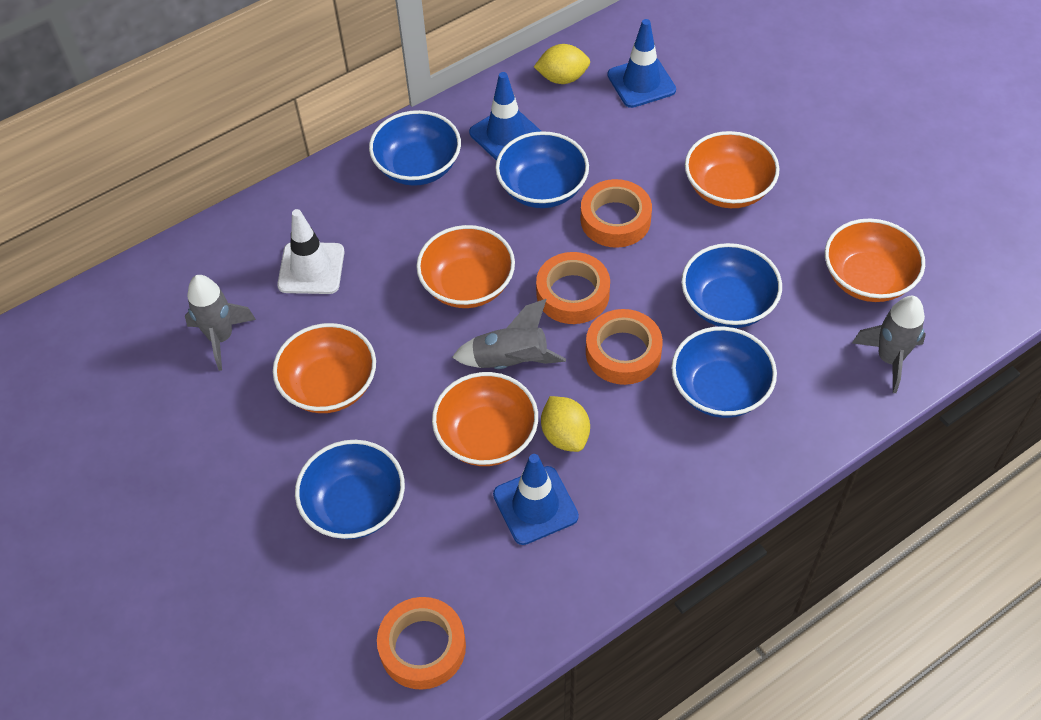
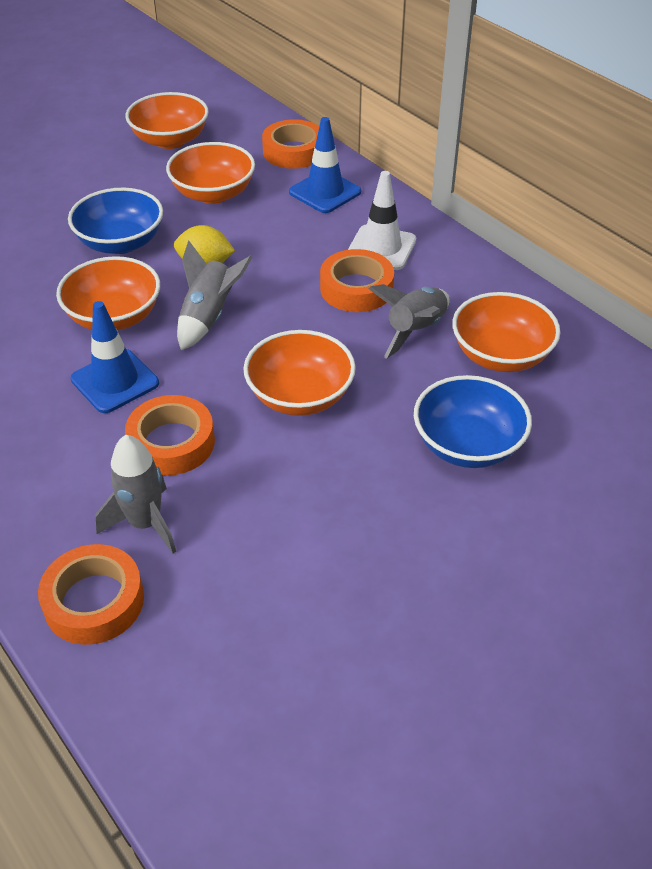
blue bowl: [295,440,405,539] [369,110,461,186] [495,131,589,208] [671,326,777,418] [681,243,782,328] = 5 -> [68,188,163,254] [414,375,532,468] = 2
blue traffic cone: [469,72,541,160] [493,454,579,545] [607,19,676,108] = 3 -> [71,301,159,413] [289,117,361,213] = 2
yellow lemon: [534,44,590,84] [541,396,590,452] = 2 -> [174,225,235,264] = 1

